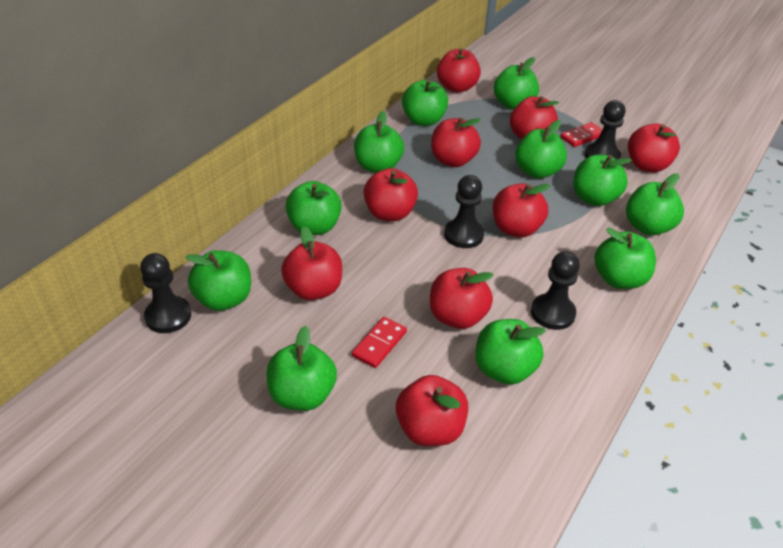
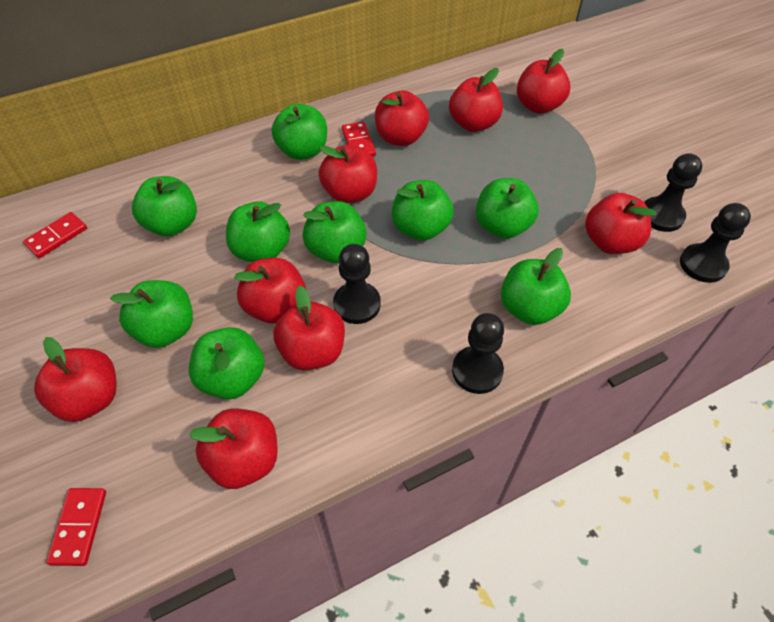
green apple: [186,250,251,311] [267,326,337,411] [285,181,342,235] [354,111,404,173] [402,80,448,126] [475,319,546,385] [494,57,539,110] [515,120,567,179] [573,155,631,206] [595,228,656,289] [626,173,684,236] = 11 -> [110,280,193,348] [132,176,197,237] [189,327,265,400] [226,201,290,262] [272,103,327,160] [303,201,367,263] [392,180,454,241] [476,178,539,239] [501,248,571,325] = 9
red domino: [352,317,407,368] [561,122,602,147] = 2 -> [23,212,87,258] [46,488,106,566] [342,122,376,157] = 3

